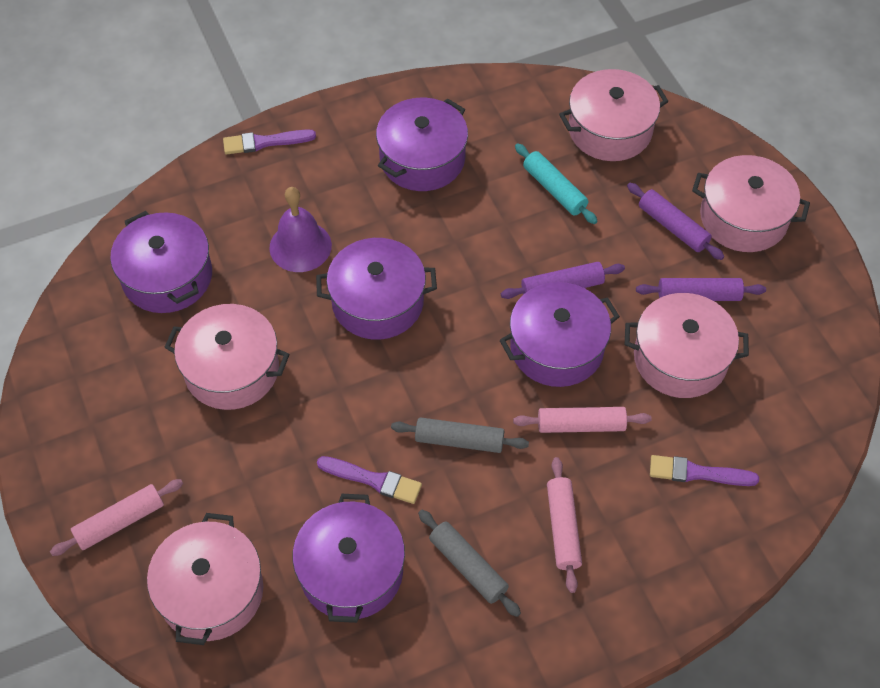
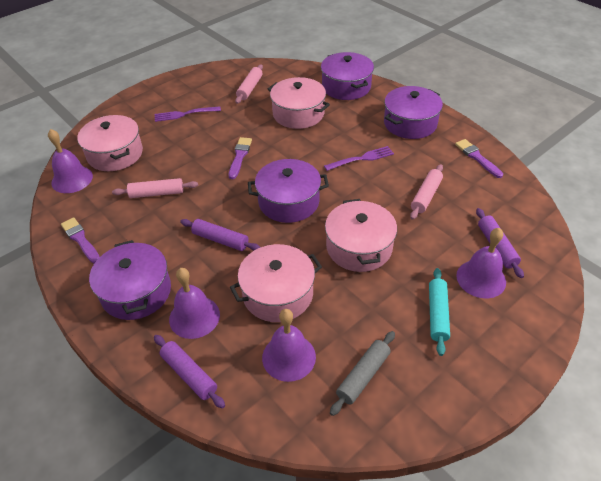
grey rolling pin: [391,417,529,453] [418,510,521,617] = 2 -> [330,331,395,416] = 1
pink pot: [147,513,263,645] [164,304,290,410] [559,69,669,161] [625,293,749,398] [692,155,810,252] = 5 -> [77,115,143,171] [230,244,322,322] [268,77,330,129] [325,199,397,272] = 4
purple bell: [269,187,332,272] = 1 -> [48,129,93,193] [169,268,220,339] [262,309,316,382] [456,228,506,298] = 4
purple fork: none = 0 -> [155,106,221,122] [324,146,394,171] = 2
purple pot: [110,211,212,313] [292,494,405,623] [316,238,437,340] [376,98,468,191] [500,282,620,387] = 5 -> [89,240,171,320] [248,159,329,223] [321,52,374,100] [384,86,443,139] = 4

